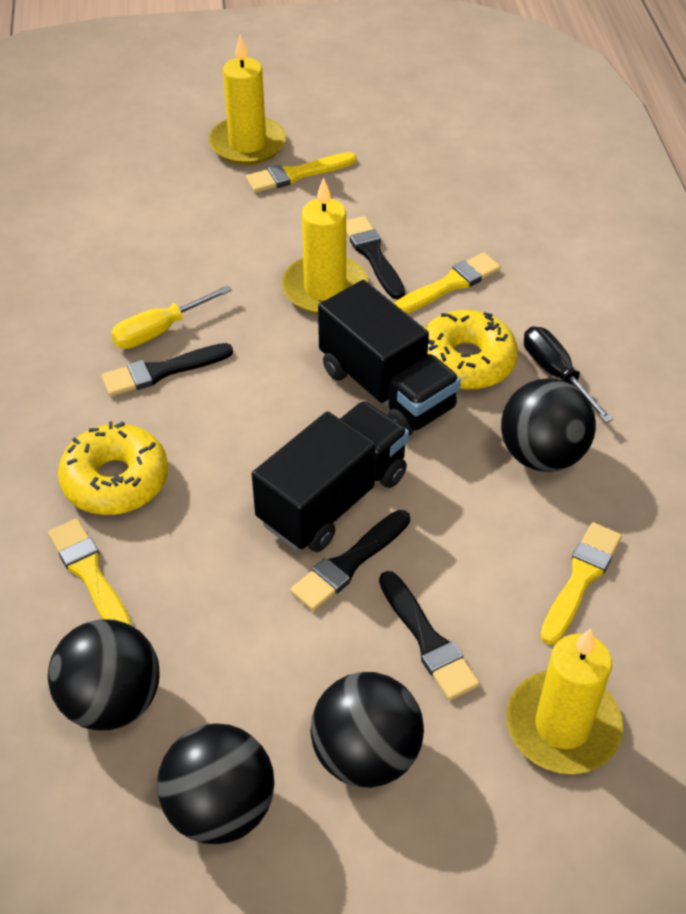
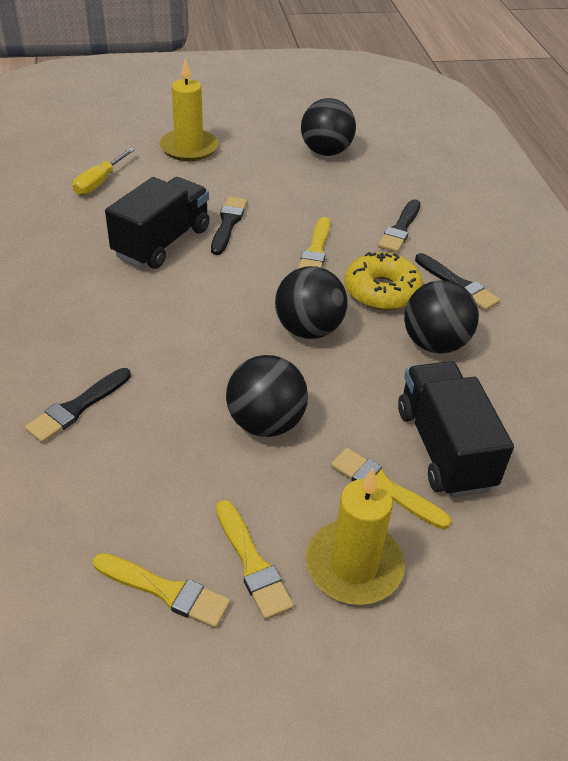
black screwdriver: [524,326,613,423] = 1 -> none = 0
yellow candle: [209,35,286,165] [282,177,368,314] [506,628,623,774] = 3 -> [160,58,218,161] [306,468,405,605] = 2
yellow donut: [58,421,168,515] [425,310,518,390] = 2 -> [344,252,423,310] = 1

